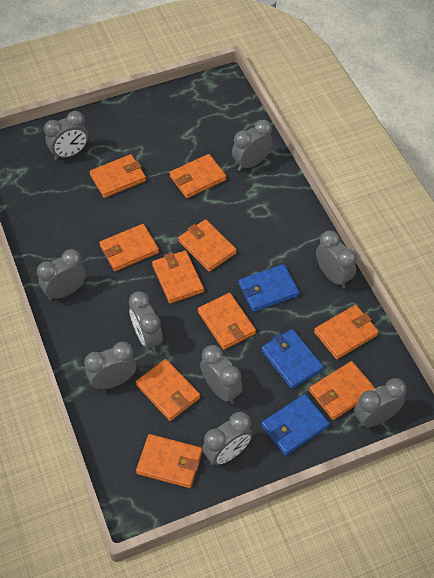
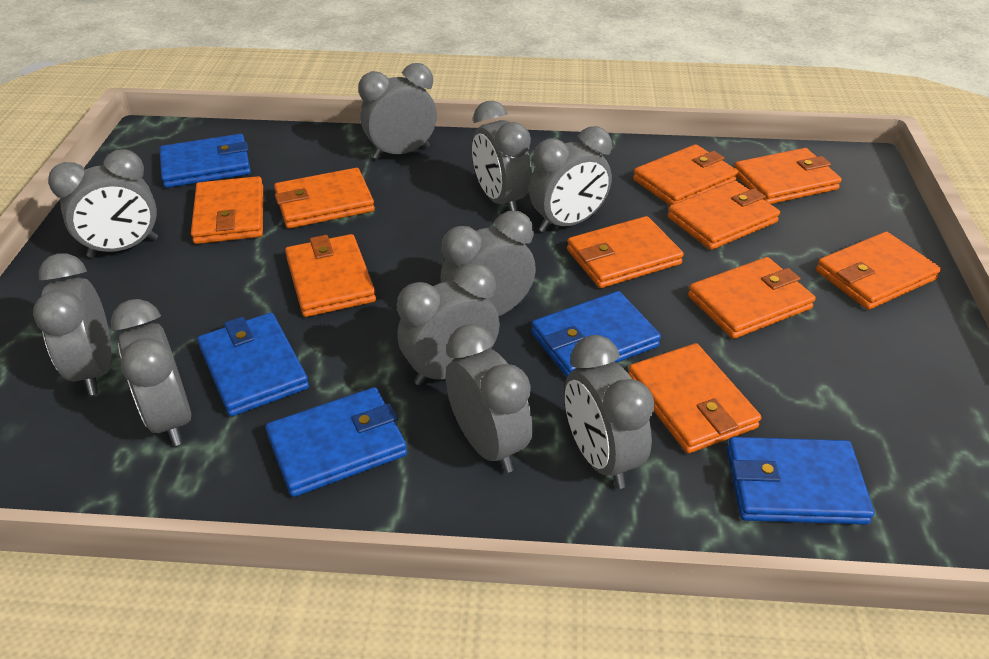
blue wallet: [238,264,299,312] [261,329,324,389] [261,394,330,456] = 3 -> [160,134,251,188] [197,313,309,416] [265,387,407,497] [531,291,661,377] [727,437,874,525] = 5
grey clock: [37,249,86,300] [44,111,88,160] [84,342,136,389] [129,291,163,352] [200,345,243,404] [202,412,252,465] [232,120,273,171] [316,230,357,288] [354,378,407,427] = 9 -> [33,253,111,395] [48,149,158,258] [111,299,191,446] [358,63,437,159] [397,263,500,385] [441,211,536,316] [446,324,533,473] [472,101,532,211] [529,126,612,232] [565,335,655,489] = 10

